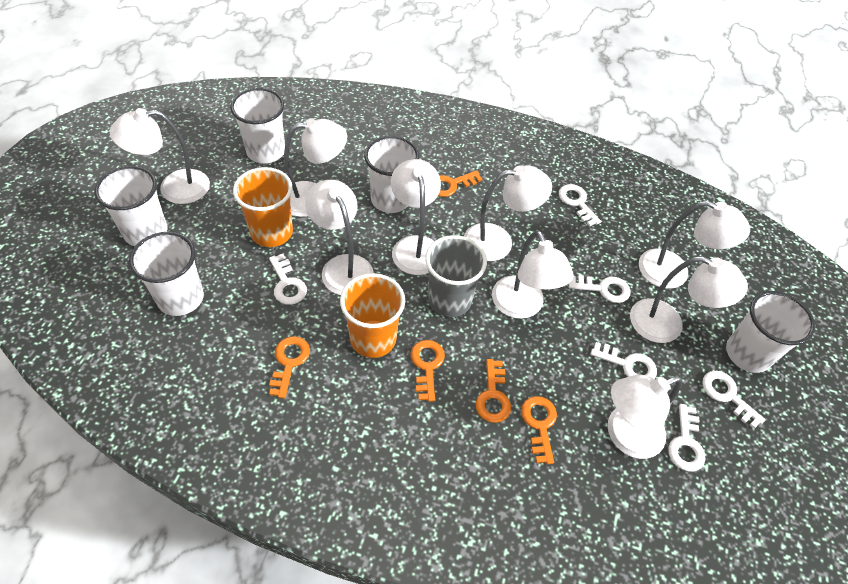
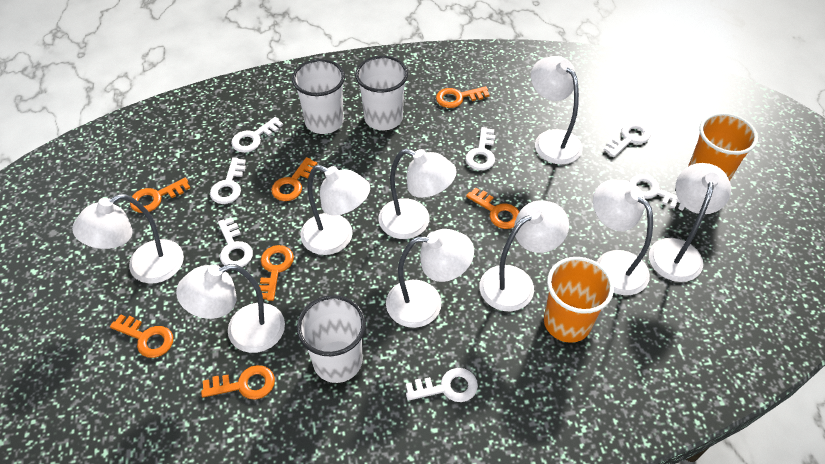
grey cup: [425,235,487,317] = 1 -> none = 0
orange key: [269,336,310,398] [410,340,445,402] [438,170,482,197] [476,359,511,423] [521,396,557,464] = 5 -> [110,314,173,358] [130,178,190,213] [201,365,275,400] [259,245,294,301] [271,157,317,201] [436,86,490,108] [466,188,520,229] = 7
white cup: [95,166,168,246] [129,232,204,316] [230,88,285,163] [364,136,419,213] [726,291,815,373] = 5 -> [292,59,345,134] [297,295,366,383] [355,56,408,130] = 3
white key: [269,254,307,305] [559,184,601,227] [569,275,631,303] [590,342,657,379] [668,404,706,471] [702,371,766,429] = 6 -> [210,158,246,204] [218,218,253,267] [231,117,283,153] [406,368,478,402] [466,127,495,170] [604,122,651,157] [630,174,684,211] = 7

